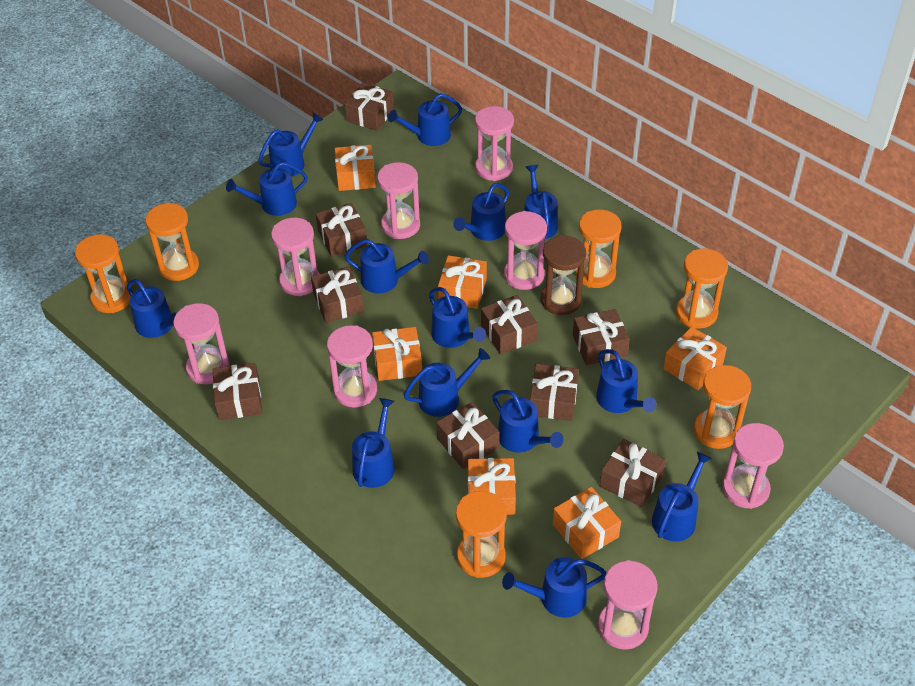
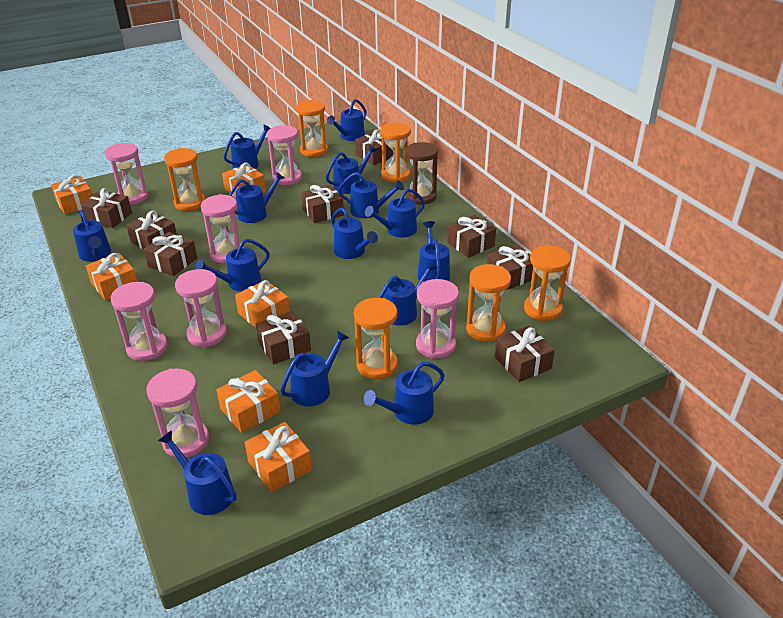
pink hourglass: [173,303,230,384] [271,218,319,296] [327,325,377,408] [377,162,420,239] [475,106,514,181] [504,211,547,290] [598,560,657,650] [722,423,784,509] = 8 -> [105,143,149,205] [111,282,168,361] [146,369,209,458] [175,269,227,347] [201,194,244,263] [267,125,302,185] [416,279,459,359] = 7

